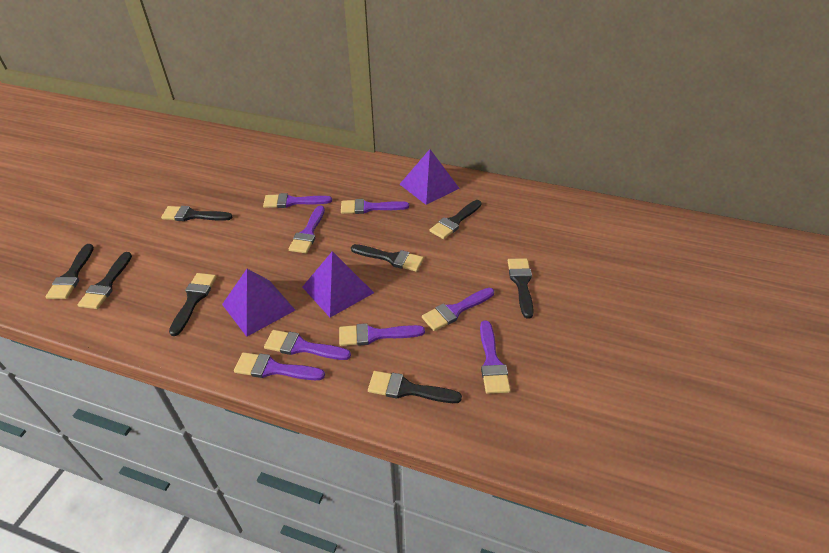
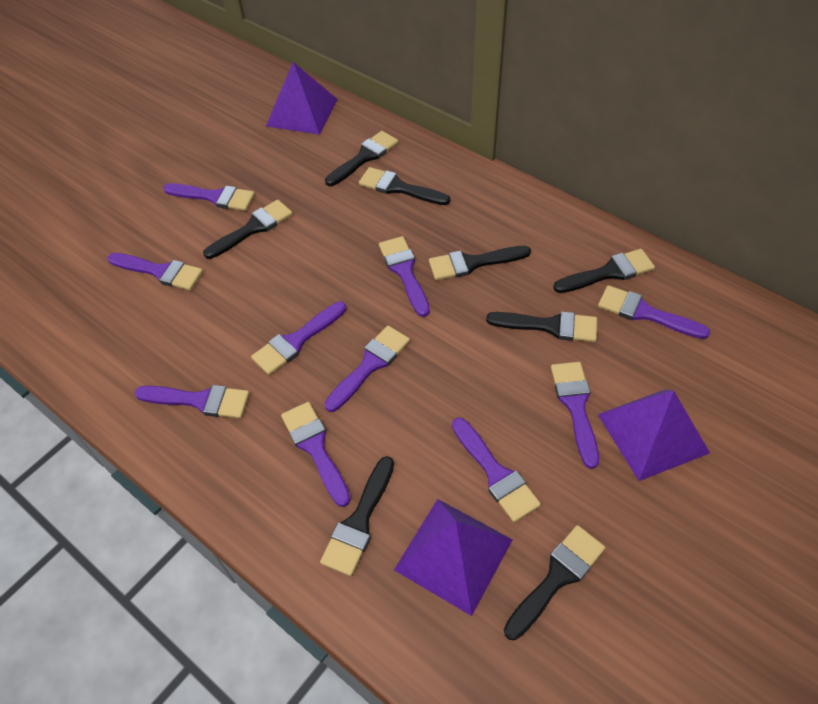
purple brush: [234,352,325,380] [263,193,332,208] [264,330,351,360] [289,206,325,253] [339,323,425,346] [341,199,409,214] [422,288,494,331] [480,320,511,394] = 8 -> [108,253,203,290] [135,385,250,418] [163,183,255,211] [251,302,346,375] [281,402,350,507] [324,326,410,412] [379,236,430,317] [452,417,541,523] [551,362,599,469] [598,285,711,339] = 10

